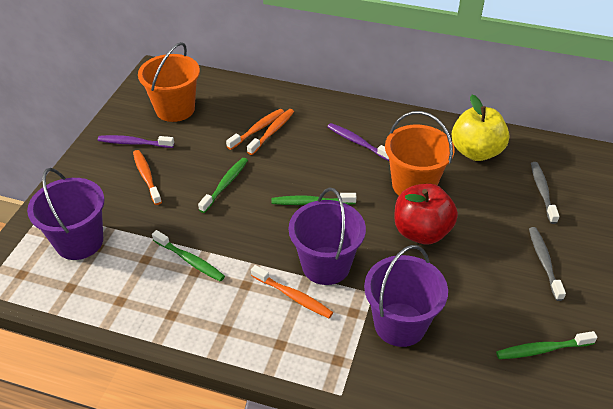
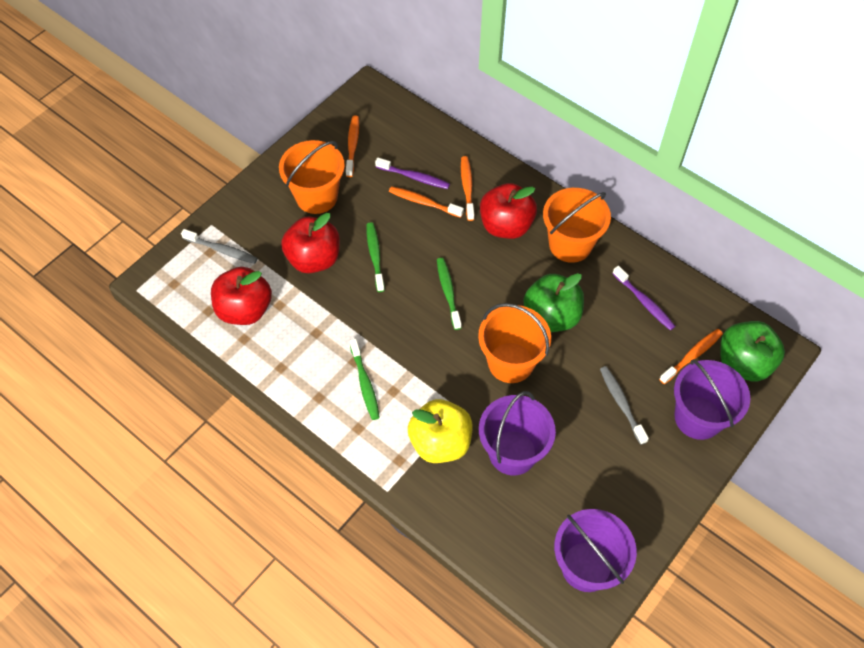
green apple: none = 0 -> [524,273,584,332] [720,321,785,382] = 2
green toothbrush: [152,230,225,282] [198,158,248,213] [271,193,356,205] [496,331,597,359] = 4 -> [350,339,380,420] [367,223,385,292] [437,258,462,330] = 3
orange bucket: [138,42,200,122] [385,111,455,195] = 2 -> [279,140,345,214] [478,303,551,383] [543,188,611,263] = 3
red apple: [394,184,458,244] = 1 -> [211,267,272,325] [281,213,340,273] [480,183,537,239] = 3

